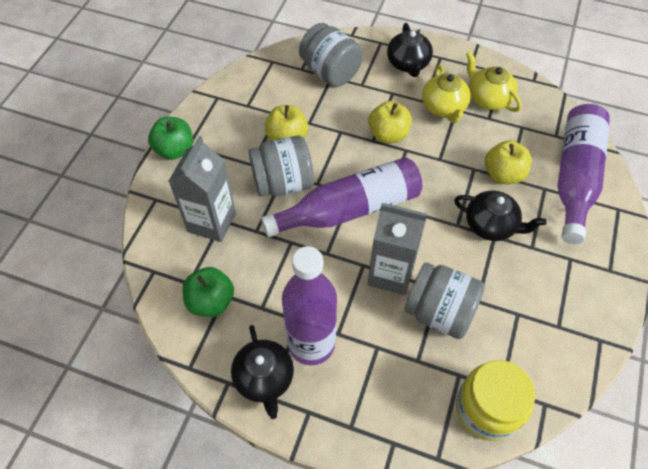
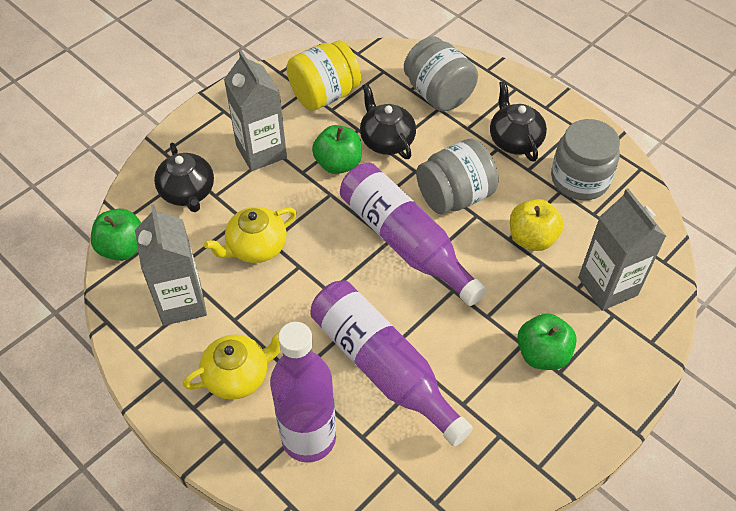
green apple: [148,117,193,160] [183,267,234,317] = 2 -> [91,209,141,261] [312,125,362,174] [517,313,577,370] = 3
grey carton: [168,136,236,242] [368,203,427,295] = 2 -> [135,204,207,326] [224,50,287,171] [578,188,666,311] = 3
yellow apple: [265,105,308,141] [368,101,411,143] [485,140,531,184] = 3 -> [510,199,564,251] = 1

